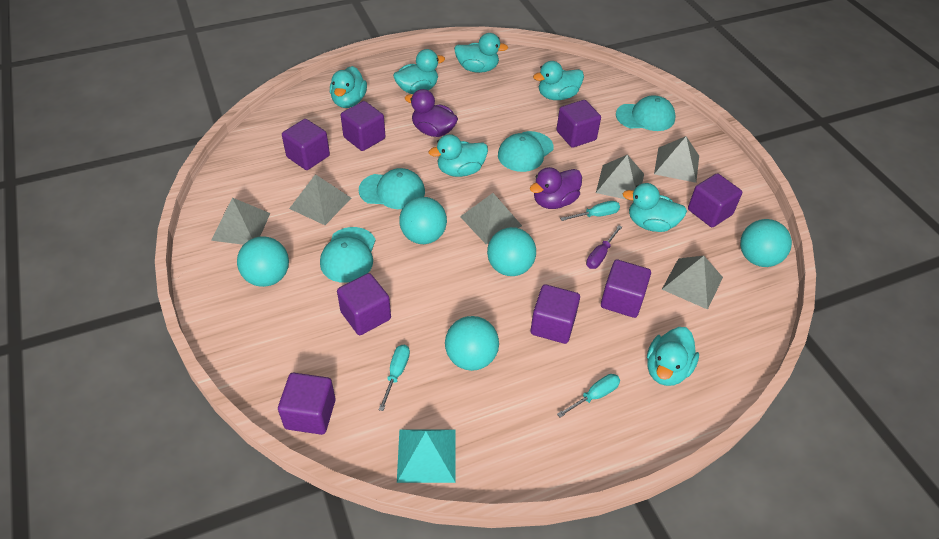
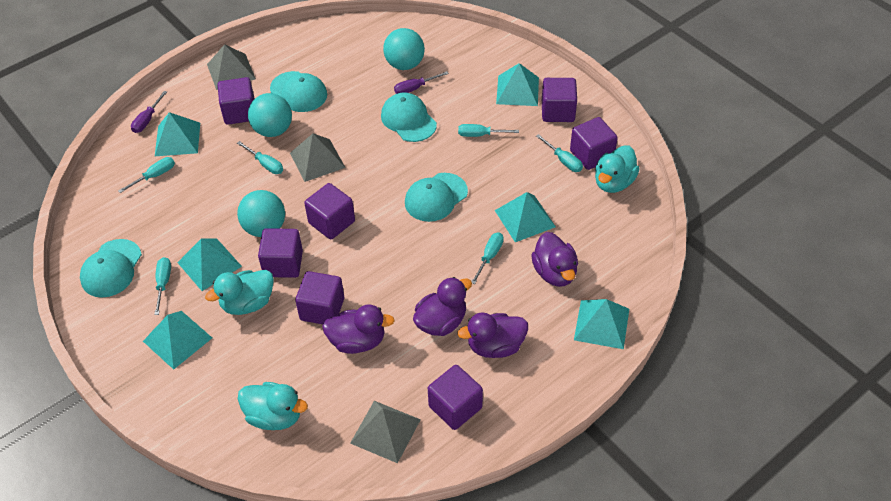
grey pyramid: [211,198,270,245] [289,174,351,225] [460,193,522,244] [596,155,644,201] [654,136,699,183] [662,256,723,310] = 6 -> [207,44,256,90] [290,133,346,182] [350,401,421,463] = 3
purple cube: [278,373,336,435] [282,119,330,170] [337,273,391,335] [341,101,385,151] [530,284,580,344] [556,100,601,148] [601,260,651,318] [688,173,742,227] = 8 -> [218,77,255,125] [258,228,303,278] [295,271,344,324] [304,183,355,240] [428,365,483,430] [542,78,577,122] [570,117,618,170] = 7
purple duck: [405,89,458,137] [530,167,582,209] = 2 -> [322,304,395,354] [413,277,472,336] [457,312,528,358] [531,232,578,287] = 4
purple screwdriver: [586,225,622,269] = 1 -> [131,91,167,133] [394,71,449,94] = 2
turquoise ball: [237,236,289,287] [399,197,447,244] [445,316,499,371] [487,227,536,276] [740,219,792,267] = 5 -> [237,190,285,237] [248,93,292,137] [383,28,425,70] = 3
turquoise duck: [330,66,367,108] [393,49,445,94] [429,134,488,177] [454,33,508,73] [533,61,584,100] [622,183,687,232] [647,327,699,386] = 7 -> [205,270,274,315] [238,382,308,430] [595,145,640,193] = 3
turquoise pyramid: [397,429,455,483] = 1 -> [143,311,212,370] [155,112,200,156] [177,239,242,291] [495,192,556,242] [496,63,539,106] [574,299,629,349] = 6
turquoise screwdriver: [378,345,410,411] [557,374,620,418] [560,201,620,221] = 3 -> [118,157,175,193] [154,257,171,315] [237,141,283,174] [458,124,519,137] [471,233,504,284] [536,134,583,172] = 6

